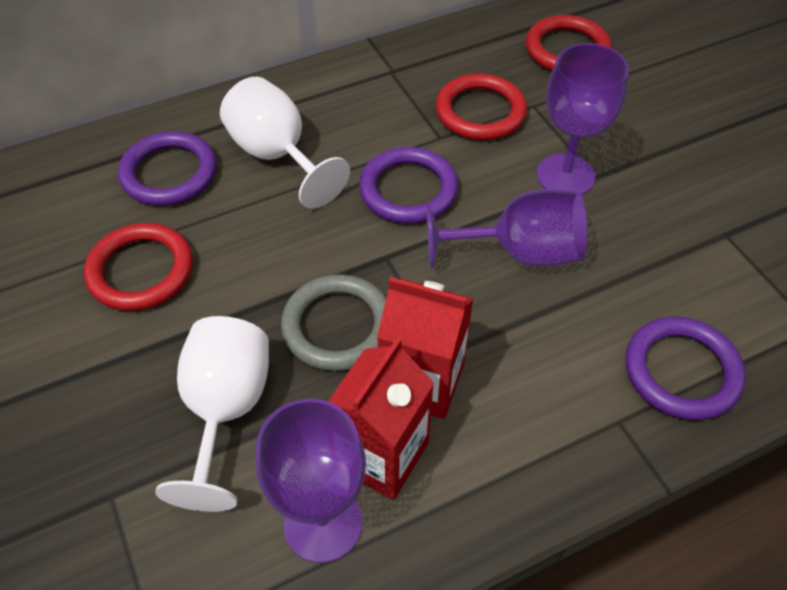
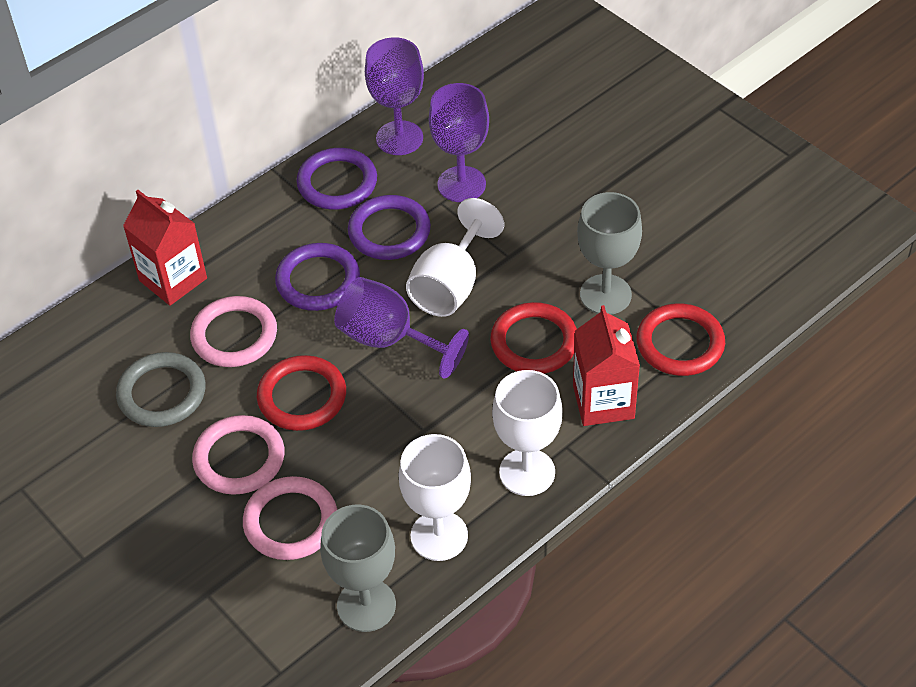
grey goblet: none = 0 -> [320,505,396,632] [577,192,642,315] = 2
pink ring: none = 0 -> [190,296,277,367] [192,415,284,495] [243,476,337,560] = 3
white goblet: [155,316,269,512] [220,77,350,209] = 2 -> [398,434,471,561] [406,198,504,317] [492,370,563,496] = 3

